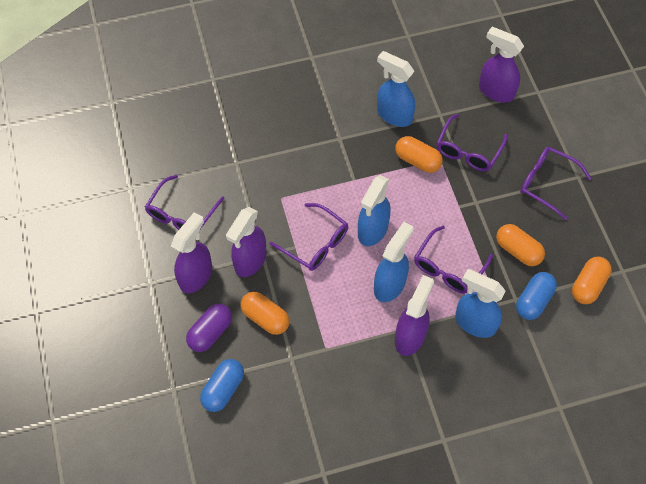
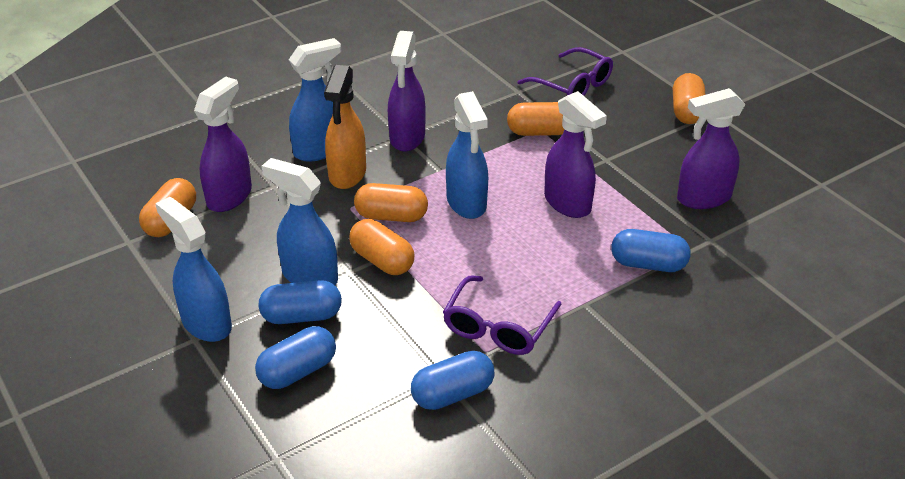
blue capsule: [200,359,244,412] [516,272,557,320] = 2 -> [255,326,336,389] [259,280,342,324] [411,351,495,410] [611,229,691,272] = 4
orange capsule: [240,292,290,335] [395,136,443,173] [496,224,545,266] [572,257,612,304] = 4 -> [139,178,196,237] [349,219,414,275] [354,183,428,222] [507,102,564,136] [673,73,706,124] = 5
orange spray bottle: none = 0 -> [324,65,366,189] = 1
purple capsule: [186,304,232,352] = 1 -> none = 0
purple glasses: [145,175,225,230] [269,203,348,271] [414,226,493,294] [437,114,507,171] [520,147,591,220] = 5 -> [443,275,561,355] [518,47,613,96] = 2

